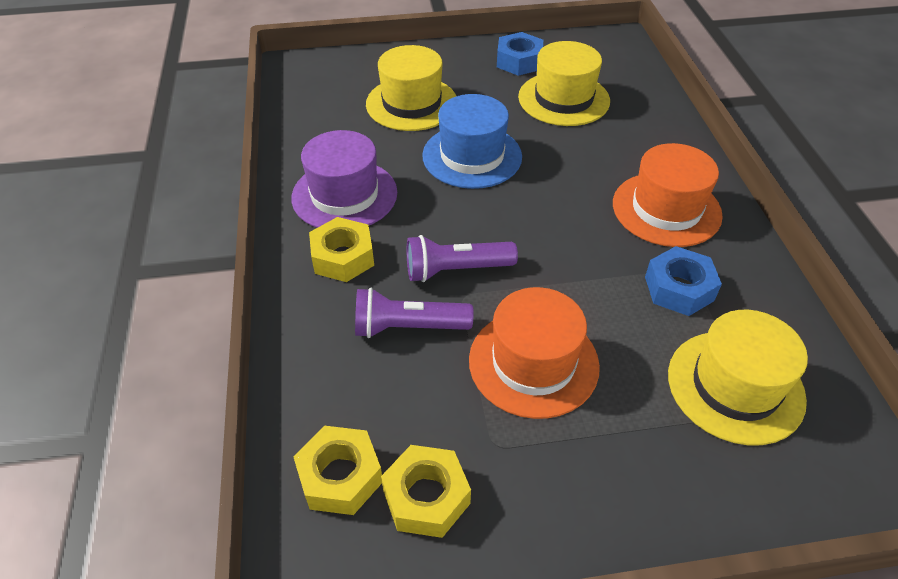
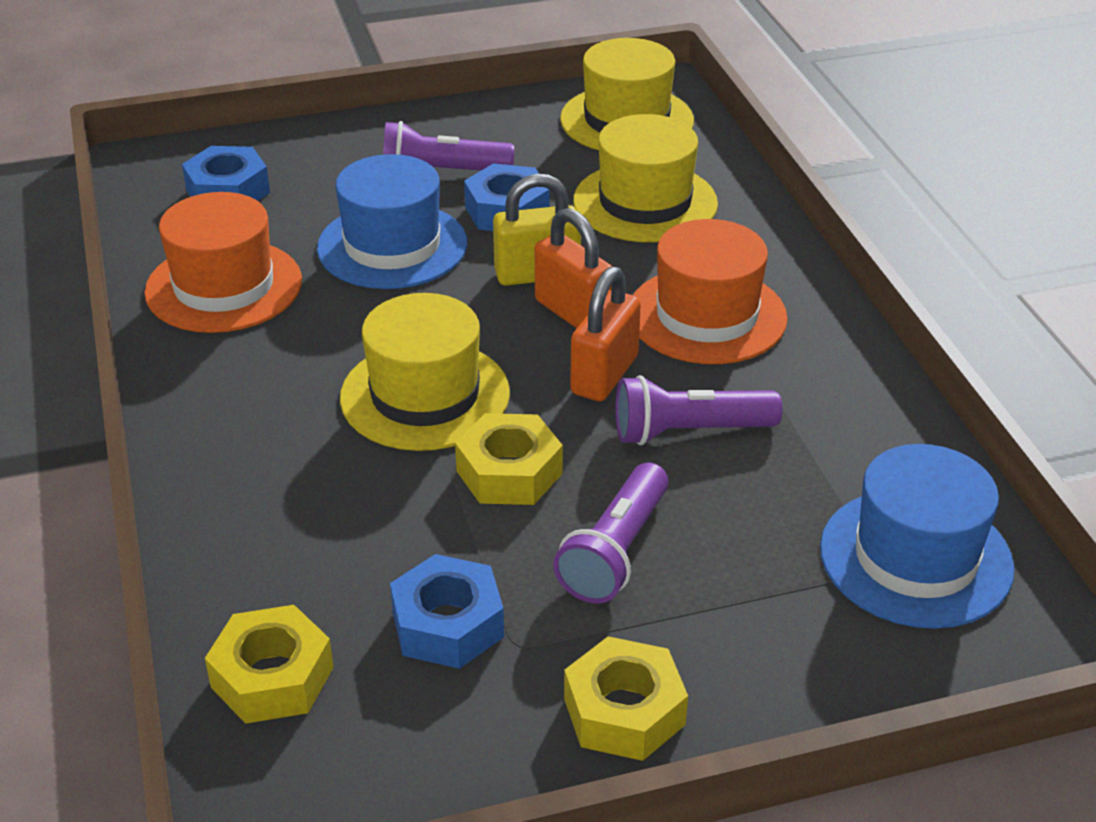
blue hat: [422,94,522,189] = 1 -> [317,154,467,289] [820,444,1014,629] = 2
blue nut: [497,32,543,76] [645,246,722,316] = 2 -> [182,146,270,201] [390,554,504,669] [464,163,550,231] = 3
orange padlock: none = 0 -> [535,208,612,328] [570,267,641,401] = 2
purple flashlight: [355,288,474,338] [407,235,518,282] = 2 -> [383,121,514,171] [553,463,669,604] [615,375,782,445] = 3
purple hat: [291,130,397,228] = 1 -> none = 0
yellow padlock: none = 0 -> [493,174,581,286] = 1

